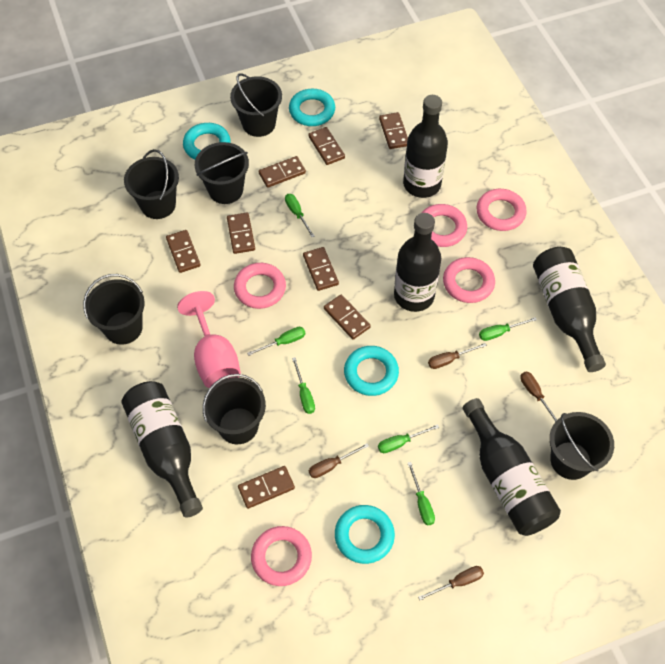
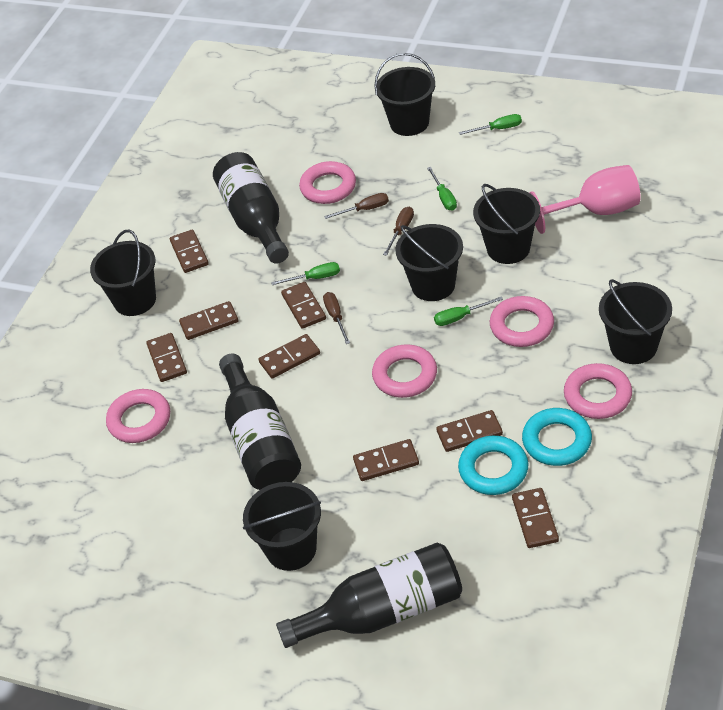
black bottle: [122,381,203,518] [394,213,441,312] [403,95,448,198] [463,398,561,536] [533,247,606,372] = 5 -> [213,152,289,264] [219,354,301,490] [276,542,462,648] = 3
brown screwdriver: [309,443,369,478] [418,566,484,600] [428,343,487,369] [520,371,557,422] = 4 -> [323,292,350,344] [324,193,389,219] [383,207,414,256] = 3
green screwdriver: [247,327,305,356] [285,194,315,237] [292,357,315,414] [378,424,439,453] [408,462,435,525] [479,317,537,341] = 6 -> [271,262,340,285] [427,167,457,211] [434,296,503,326] [459,114,522,135] = 4
turquoise ring: [183,123,231,160] [289,89,335,126] [335,505,395,564] [344,346,399,396] = 4 -> [458,436,529,495] [522,408,592,466] = 2

